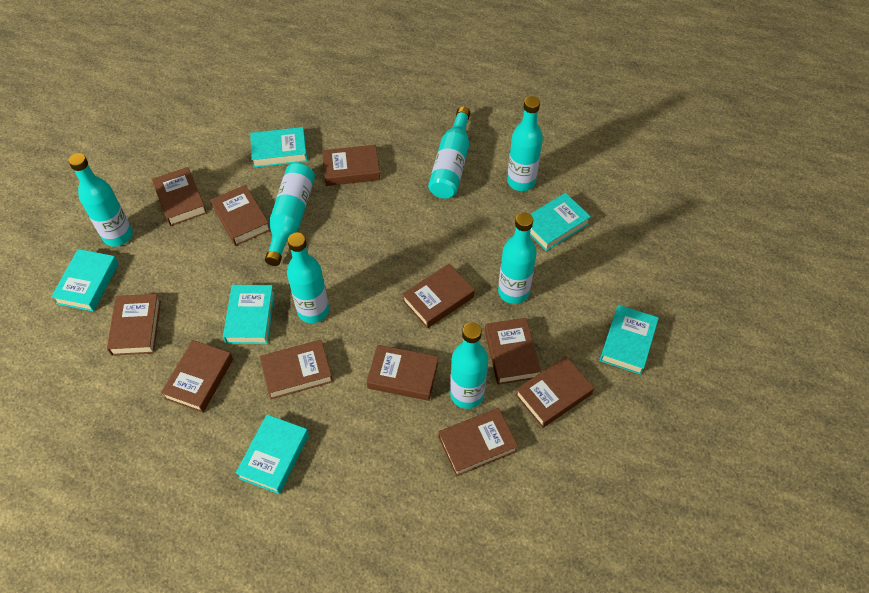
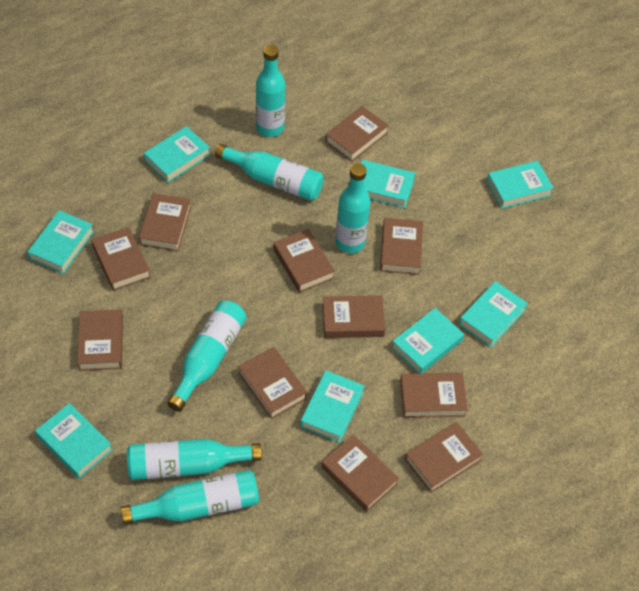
turquoise book: [51,249,119,312] [223,285,275,344] [236,414,309,494] [250,127,307,168] [530,193,591,251] [600,305,659,375] = 6 -> [28,210,94,274] [35,403,113,478] [144,126,210,183] [300,370,364,443] [361,160,415,208] [391,308,464,373] [459,281,528,348] [487,161,554,209] = 8
turquoise bottle: [68,153,133,247] [265,163,315,266] [287,233,329,323] [428,107,470,199] [450,322,488,409] [498,212,537,304] [507,96,543,191] = 7 -> [121,470,259,524] [127,439,262,480] [167,300,246,412] [215,144,324,201] [256,45,285,137] [335,163,371,253] = 6

